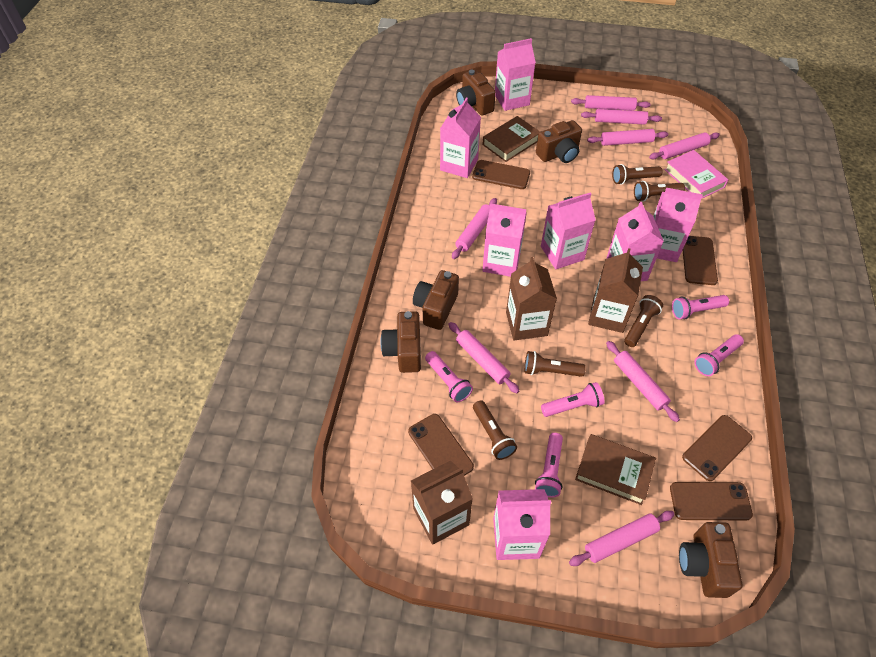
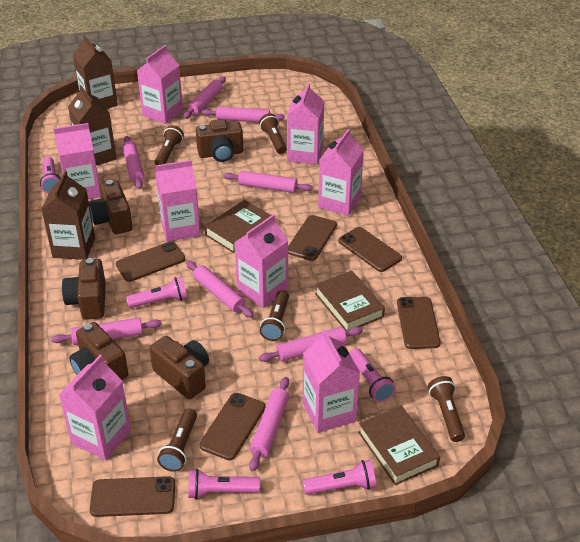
brown book: [482,116,540,162] [575,434,656,505] = 2 -> [204,200,272,253] [315,270,385,331] [358,406,440,485] = 3
brown phone: [408,414,474,476] [472,160,530,189] [670,482,753,520] [682,415,752,481] [683,236,718,285] = 5 -> [90,476,175,517] [116,241,185,282] [199,393,265,460] [288,215,337,261] [339,227,402,272] [397,297,441,349] = 6
pink book: [664,150,728,198] = 1 -> none = 0
pink carton: [440,98,481,178] [482,203,527,277] [493,489,551,560] [495,38,536,111] [541,192,596,269] [606,202,664,281] [653,188,703,262] = 7 -> [53,123,101,199] [59,355,131,460] [137,45,183,124] [155,160,200,242] [234,214,288,308] [287,83,325,165] [303,329,360,433] [318,129,364,216] = 8

